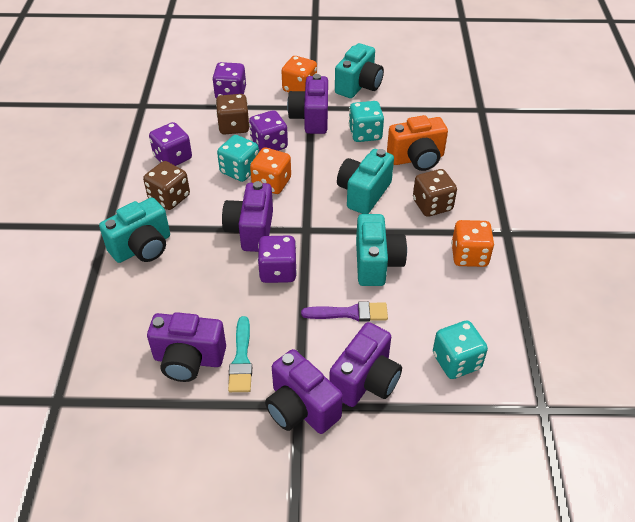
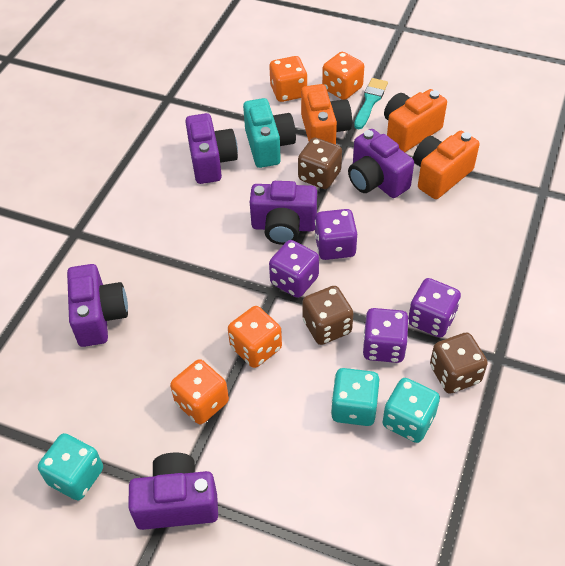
orange camera: [387,115,448,171] = 1 -> [301,84,352,145] [384,89,447,152] [413,131,480,199] = 3
orange dice: [250,148,291,194] [282,56,317,92] [451,220,494,267] = 3 -> [170,359,229,424] [228,306,282,368] [269,56,308,102] [322,52,364,100] = 4
purple brush: [301,302,388,322] = 1 -> none = 0
turquoise camera: [99,198,170,263] [335,43,384,98] [337,149,394,214] [356,214,407,286] = 4 -> [243,98,296,168] = 1

